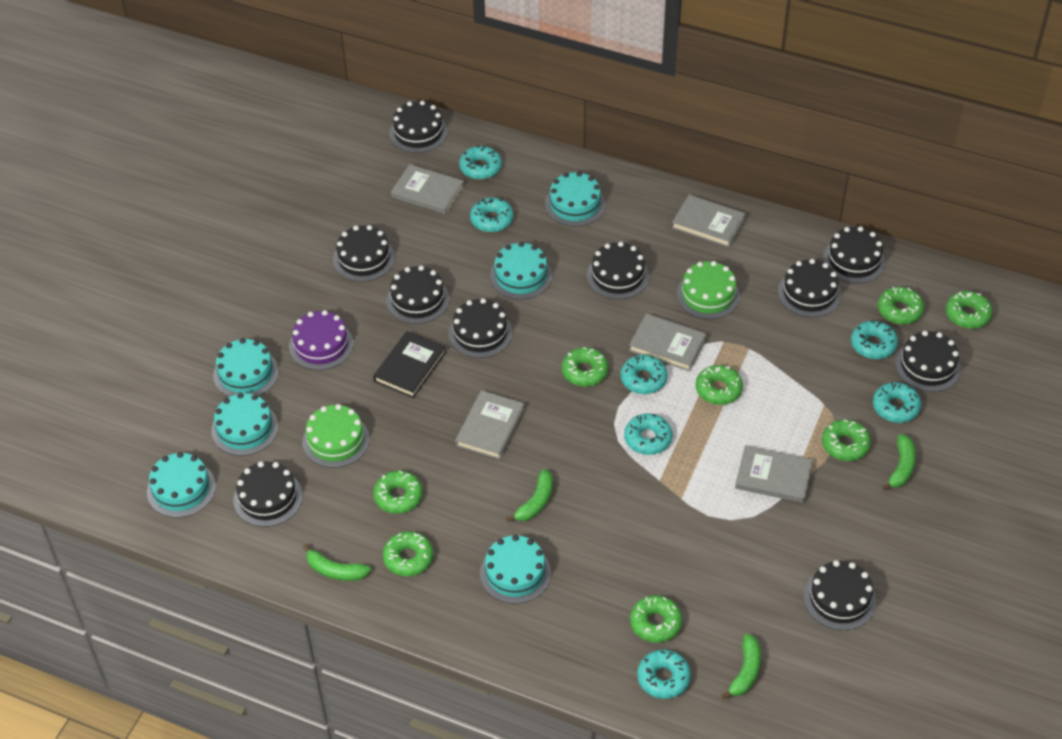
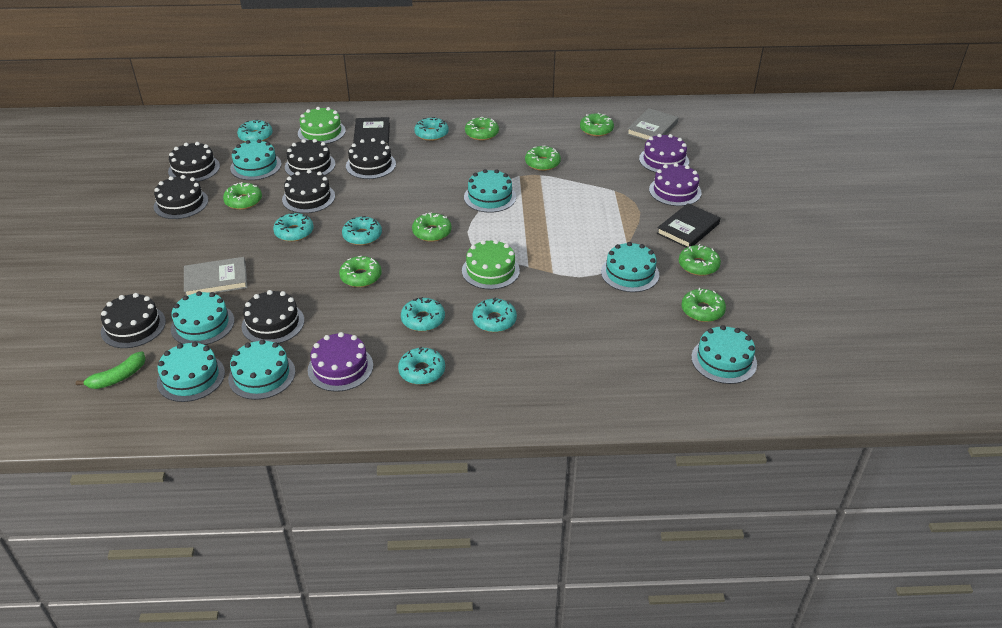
black book: [373,331,446,398] = 1 -> [353,117,390,145] [657,203,720,248] = 2
black cake: [234,462,302,527] [333,225,395,282] [386,266,449,324] [389,101,447,153] [448,298,512,358] [587,242,649,299] [778,259,841,317] [804,560,876,630] [823,226,886,283] [895,331,961,392] = 10 -> [101,293,166,348] [154,175,208,219] [168,142,220,182] [241,290,305,344] [282,170,335,213] [285,139,335,176] [346,138,396,179] = 7
green banana: [303,544,371,581] [506,469,553,522] [721,634,761,700] [882,434,916,491] = 4 -> [76,352,146,389] = 1
grey book: [391,164,464,215] [455,390,524,460] [629,314,707,371] [672,195,746,247] [735,445,813,503] = 5 -> [184,257,248,296] [627,108,678,141] = 2
purple cake: [289,310,353,370] = 1 -> [308,332,373,392] [639,134,689,173] [649,163,702,206] = 3
turquoise cake: [147,452,216,518] [211,393,278,456] [213,338,279,397] [480,535,551,604] [490,242,552,300] [545,172,605,227] = 6 -> [157,342,225,402] [171,291,235,345] [228,339,295,400] [230,139,281,180] [464,169,516,213] [601,242,659,292] [691,325,757,384] = 7

